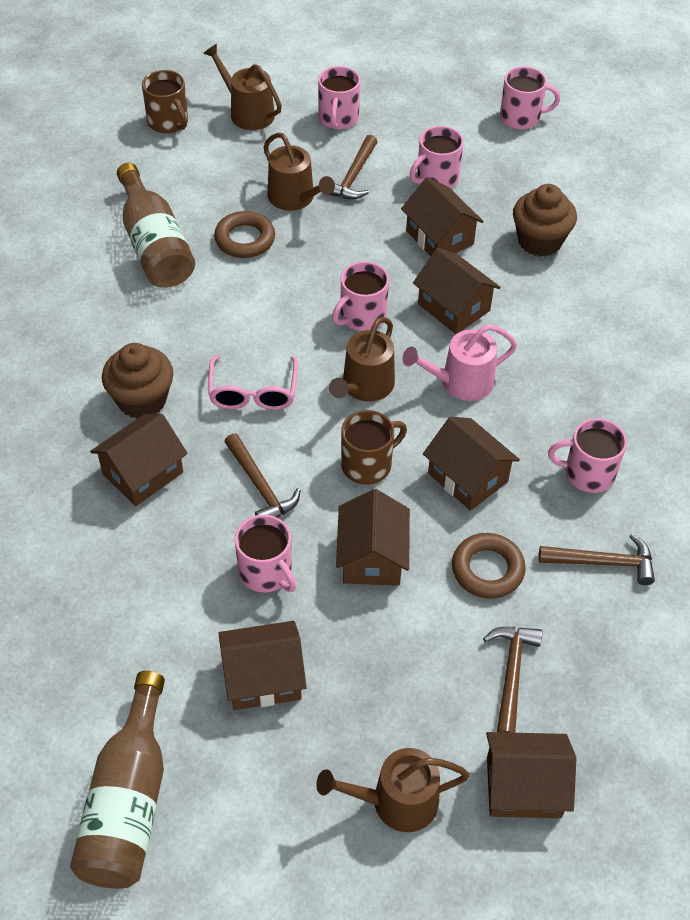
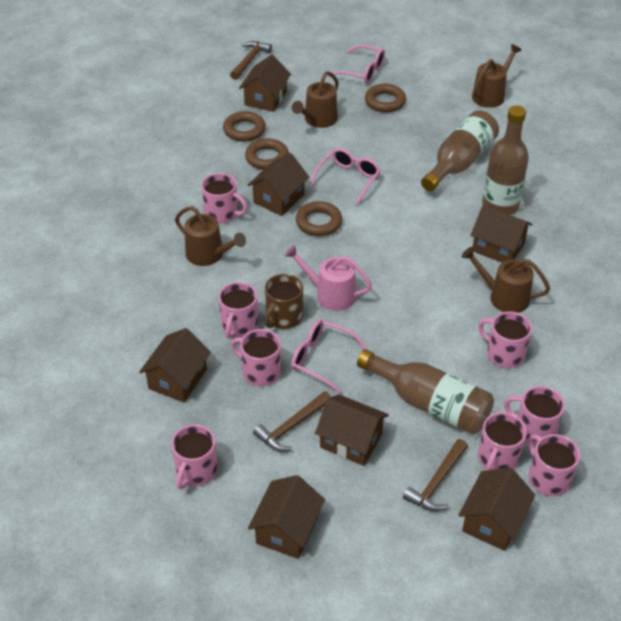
brown bottle: [70,671,165,889] [117,163,195,288] = 2 -> [357,349,494,435] [421,110,499,191] [482,106,529,215] = 3
brown cupcake: [102,343,173,419] [513,184,577,257] = 2 -> none = 0
brown hammer: [225,433,301,518] [329,135,378,199] [483,627,542,733] [539,534,655,585] = 4 -> [230,41,272,80] [253,391,331,451] [403,439,468,511] = 3
brown mug: [142,70,188,134] [341,410,407,485] = 2 -> [265,274,303,329] = 1
brown ring: [214,211,275,258] [452,533,526,599] = 2 -> [223,111,266,142] [245,138,289,170] [296,201,342,236] [365,84,406,113] = 4
pink glasses: [208,355,298,410] = 1 -> [291,320,368,393] [310,148,381,205] [328,45,385,84] = 3
pink mug: [235,515,297,593] [318,66,360,129] [332,261,389,331] [410,126,464,188] [500,66,560,130] [548,418,627,493] = 6 -> [171,424,218,489] [201,173,248,224] [219,282,259,339] [231,329,281,386] [478,312,532,368] [478,412,527,471] [504,386,565,446] [528,434,580,496] = 8

